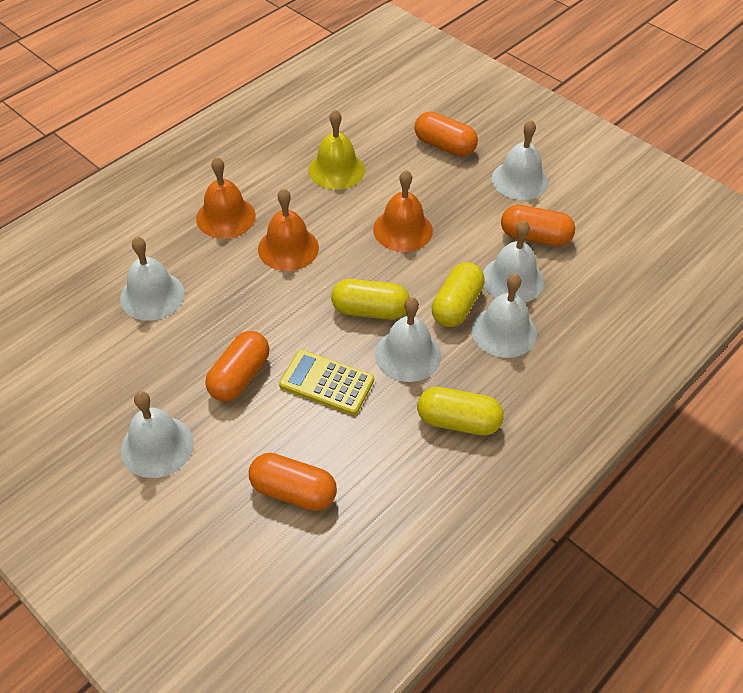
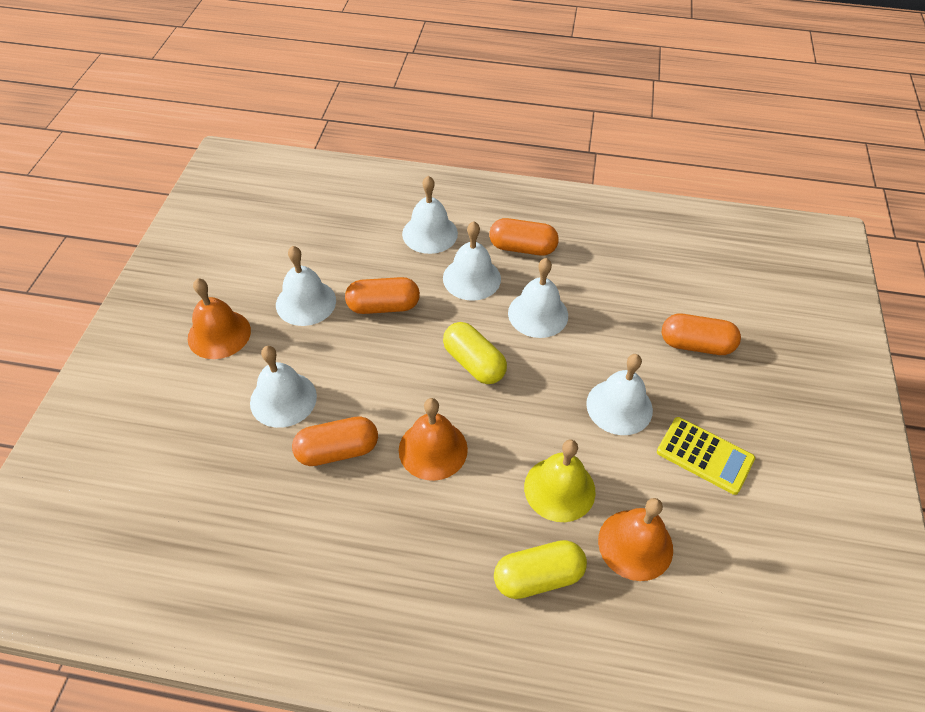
yellow capsule: [331,279,410,320] [417,387,504,436] [432,262,485,327] = 3 -> [443,322,507,384] [494,540,587,599] = 2

